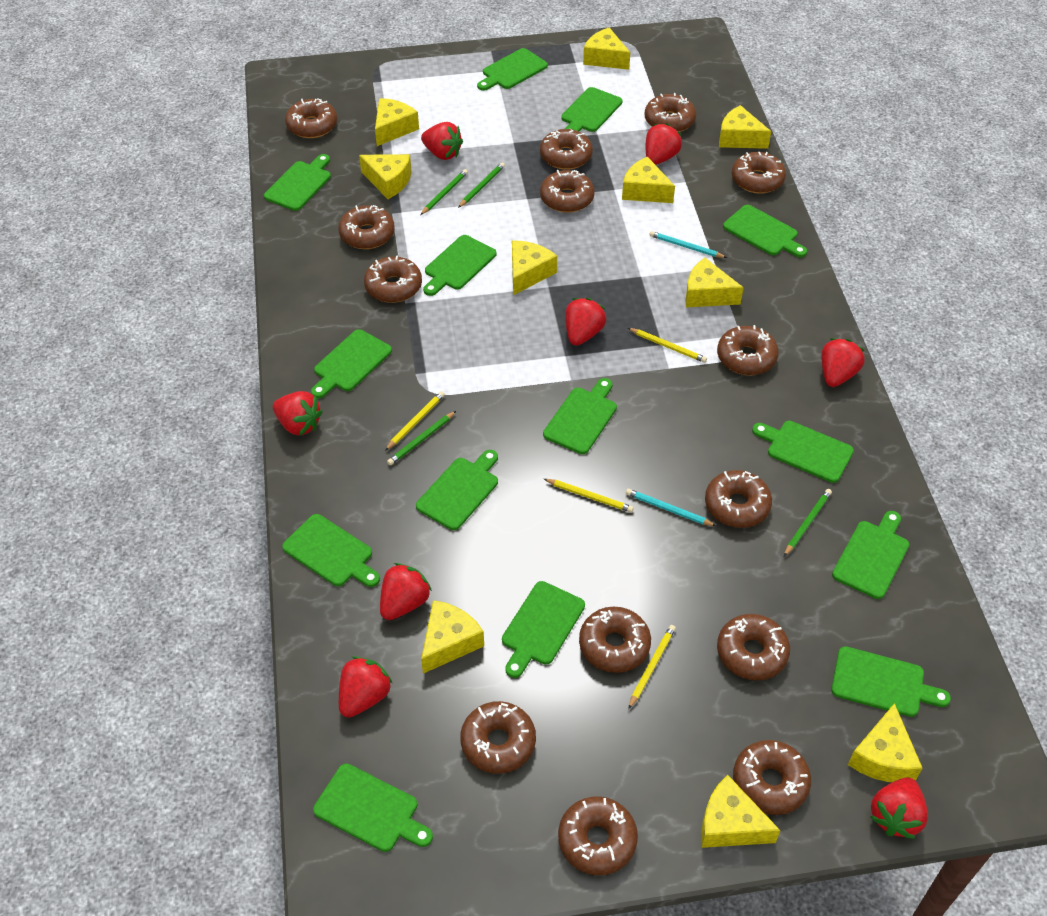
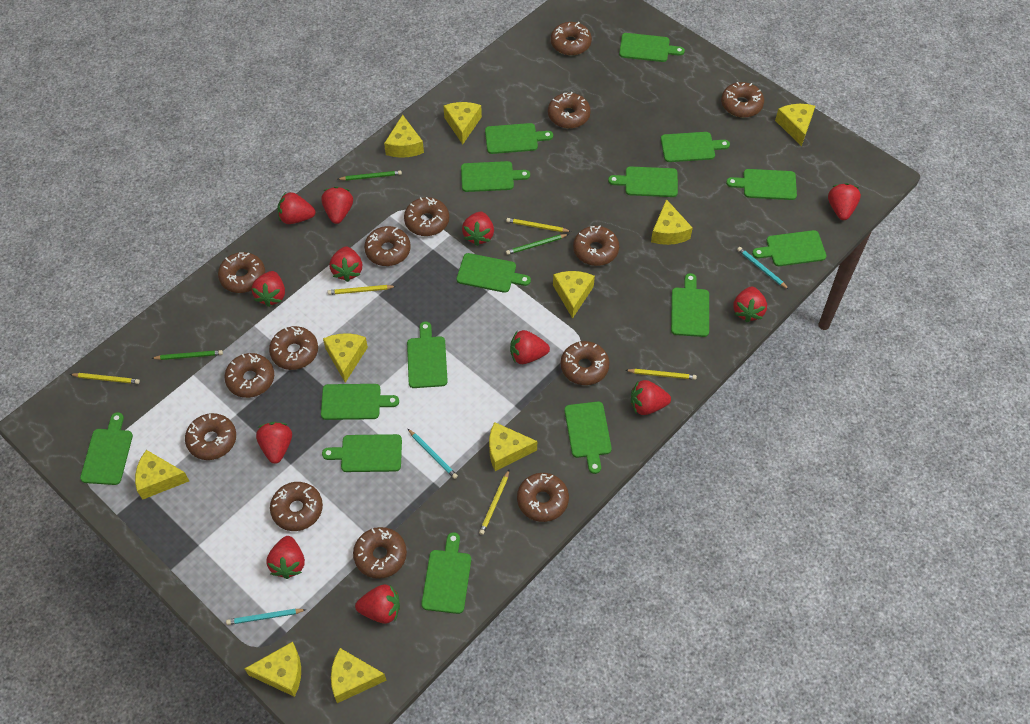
green cutting board: [264,154,331,211] [282,514,380,587] [311,329,392,398] [313,764,433,852] [416,450,498,530] [423,235,497,296] [477,48,548,91] [502,581,585,678] [543,378,617,454] [561,87,622,132] [723,205,807,257] [752,421,854,483] [831,646,951,717] [832,511,909,599] = 14 -> [80,412,133,485] [321,384,399,420] [322,434,402,472] [407,322,448,388] [421,532,471,614] [456,253,531,293] [461,161,530,192] [485,123,553,154] [565,402,612,474] [608,166,678,197] [619,33,685,62] [661,132,730,162] [671,273,709,337] [726,169,797,200] [752,230,826,266] = 15
green pencil: [387,411,456,465] [421,169,468,215] [458,163,505,208] [784,489,832,556] = 4 -> [151,350,223,360] [338,170,402,181] [506,234,569,255] = 3
red strawberry: [273,391,323,435] [339,656,392,718] [380,563,432,620] [421,122,463,160] [565,298,606,346] [646,123,682,165] [821,338,865,387] [870,777,928,839] = 8 -> [252,271,285,307] [256,422,292,464] [266,536,305,579] [277,192,315,224] [321,187,353,224] [329,247,362,282] [355,584,400,624] [462,212,494,246] [510,330,550,364] [631,380,671,415] [733,287,767,322] [828,183,861,220] = 12
turquoise pencil: [626,489,716,526] [650,231,727,258] = 2 -> [226,609,307,625] [408,429,458,479] [737,247,789,289] = 3
yellow pencil: [385,391,445,451] [544,479,634,513] [628,328,707,363] [628,625,676,709] = 4 -> [70,373,140,384] [327,285,396,295] [479,470,509,535] [506,218,572,232] [625,369,697,380] = 5

